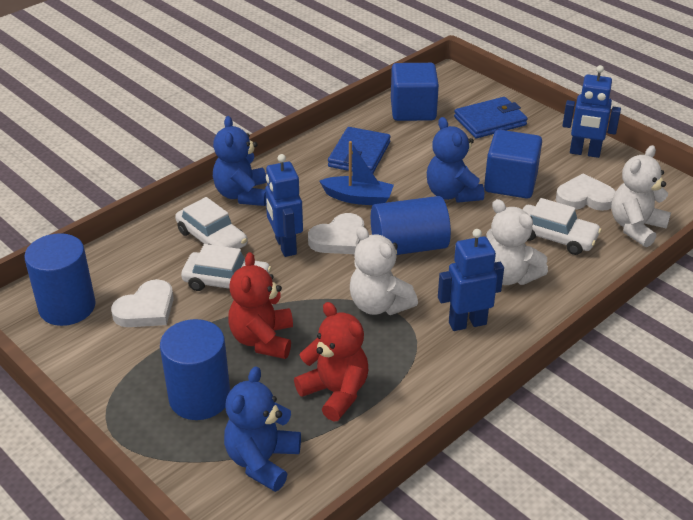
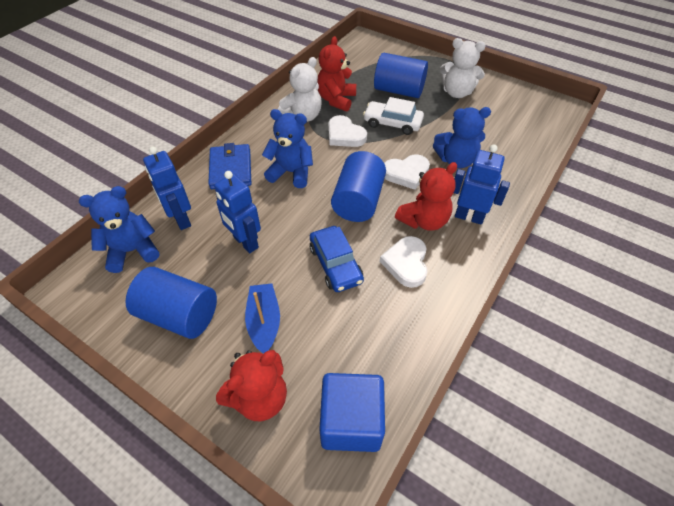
blue car: none = 0 -> [310,226,364,292] = 1
blue cube: [391,63,439,121] [484,130,542,199] = 2 -> [319,373,385,452] = 1
blue wallet: [328,127,391,173] [454,97,528,139] = 2 -> [208,143,251,189] = 1
red teddy bear: [228,252,293,359] [294,302,368,422] = 2 -> [216,350,287,421] [317,36,356,111] [395,162,457,231] = 3
white car: [175,197,248,249] [181,244,271,291] [523,198,602,255] = 3 -> [363,97,424,135] = 1
white teddy bear: [350,226,418,315] [486,199,548,285] [611,145,671,247] = 3 -> [278,57,322,122] [440,38,486,98] = 2

